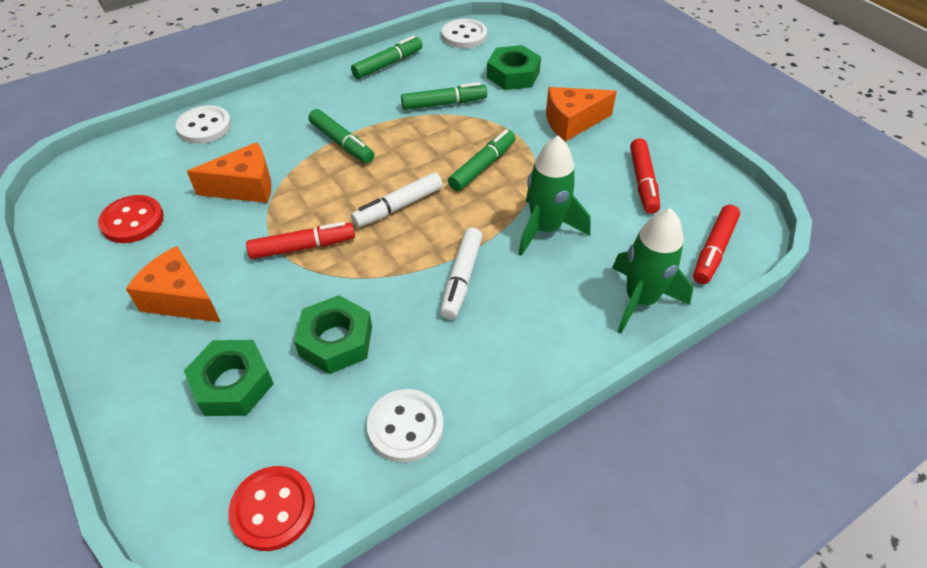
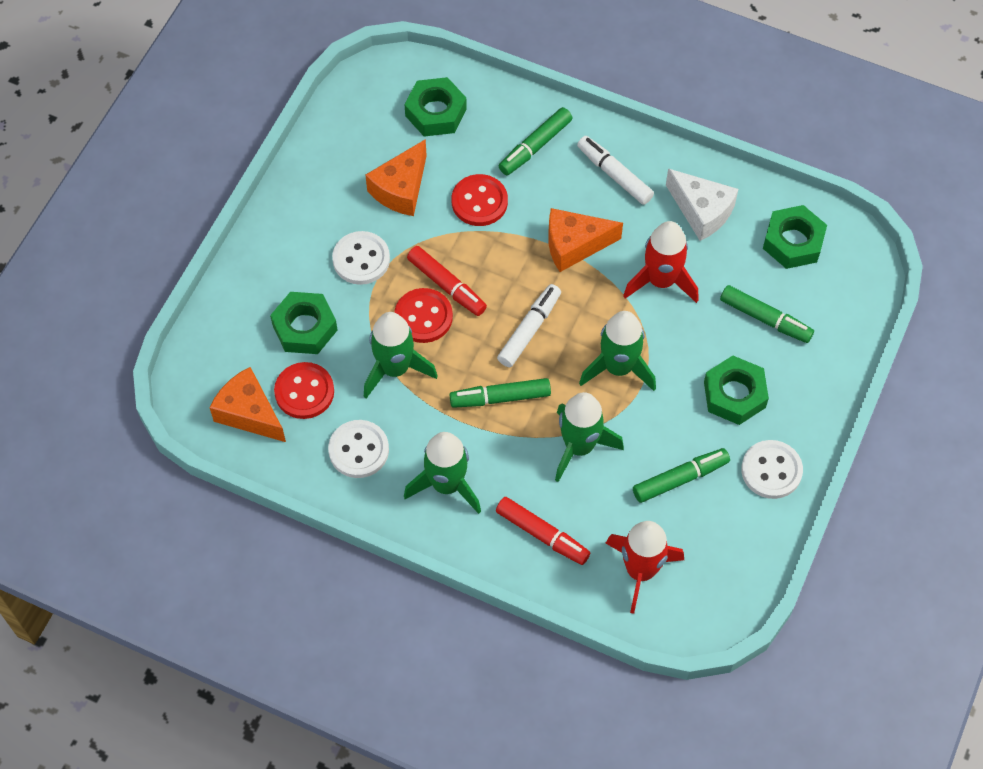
green nut: [184,340,274,416] [294,295,372,374] [487,45,541,90] = 3 -> [270,292,338,354] [404,77,467,137] [704,356,769,425] [763,205,827,269] = 4
green rocket: [518,136,591,256] [612,208,693,334] = 2 -> [364,312,438,399] [404,432,481,514] [555,392,624,482] [579,311,656,391] = 4
red button: [98,195,164,243] [229,466,315,551] = 2 -> [274,362,334,419] [394,288,453,343] [452,174,508,226] = 3
red marker: [246,222,355,259] [630,138,660,214] [693,205,740,284] = 3 -> [407,246,487,316] [496,497,590,565] = 2
red rocket: none = 0 -> [606,521,684,614] [623,221,699,303] = 2
white cheese: none = 0 -> [666,169,738,241] = 1

